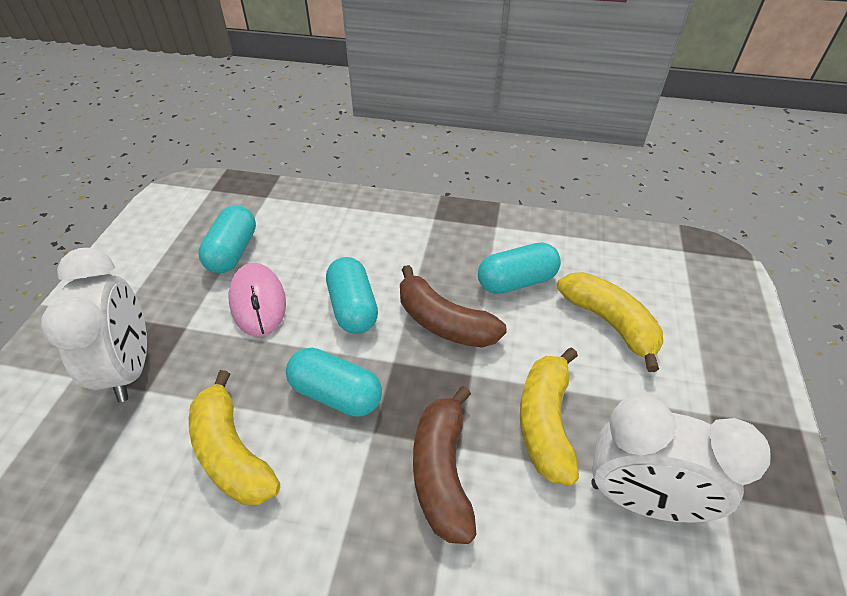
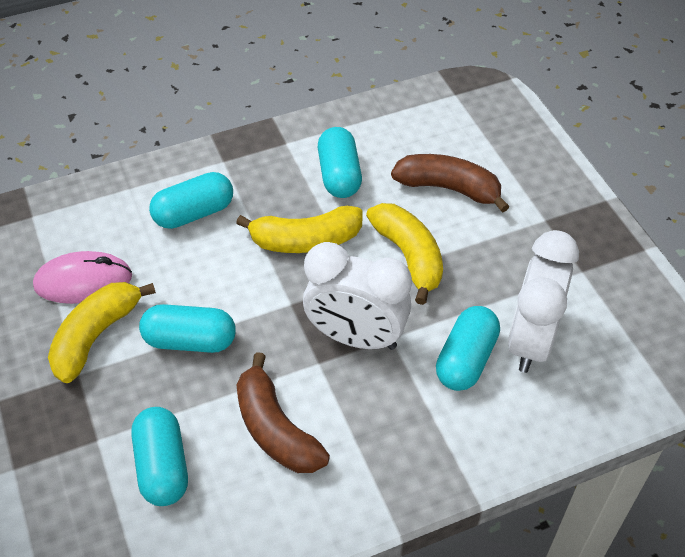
turquoise capsule: [198,205,256,273] [286,348,382,417] [326,257,378,334] [478,242,561,294] = 4 -> [131,407,188,506] [139,304,236,353] [149,172,233,229] [318,127,362,198] [436,306,500,391] = 5

